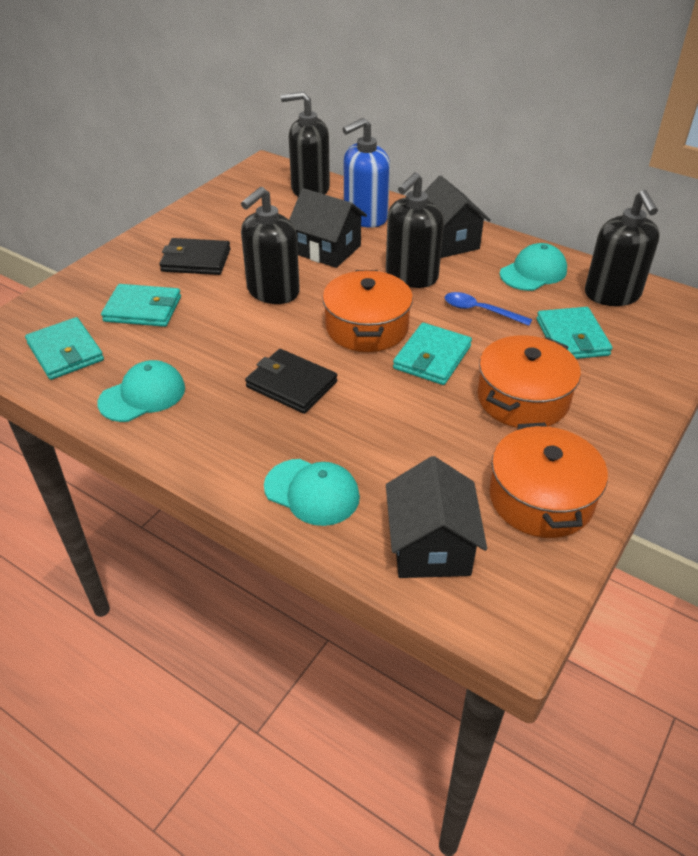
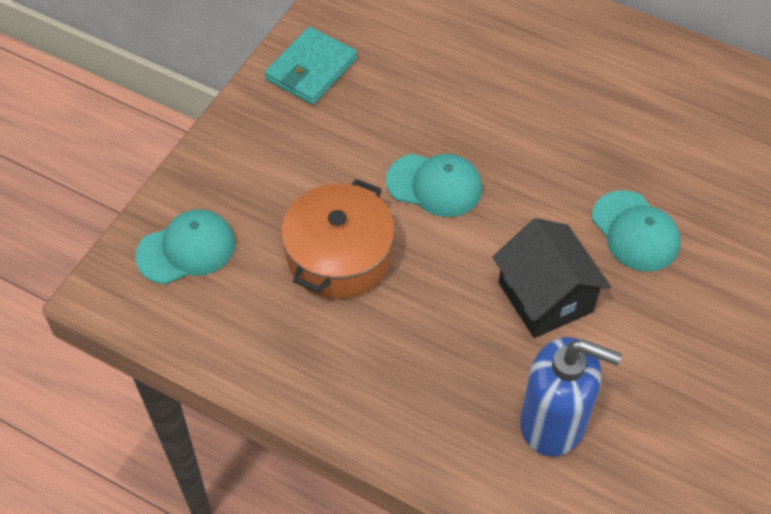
black house: [289,188,367,268] [386,456,487,578] [424,175,491,258] = 3 -> [492,218,611,338] = 1
black soap dispenser: [241,187,300,304] [281,92,330,197] [386,172,444,288] [585,190,660,306] = 4 -> none = 0
black wallet: [159,238,231,275] [245,349,337,414] = 2 -> none = 0
blue spoon: [445,292,532,326] = 1 -> none = 0
orange pot: [322,270,413,352] [478,335,581,428] [489,422,608,538] = 3 -> [281,179,395,299] = 1
turquoise wallet: [25,317,104,380] [101,284,181,327] [393,323,472,385] [537,307,613,359] = 4 -> [264,27,357,105] = 1

